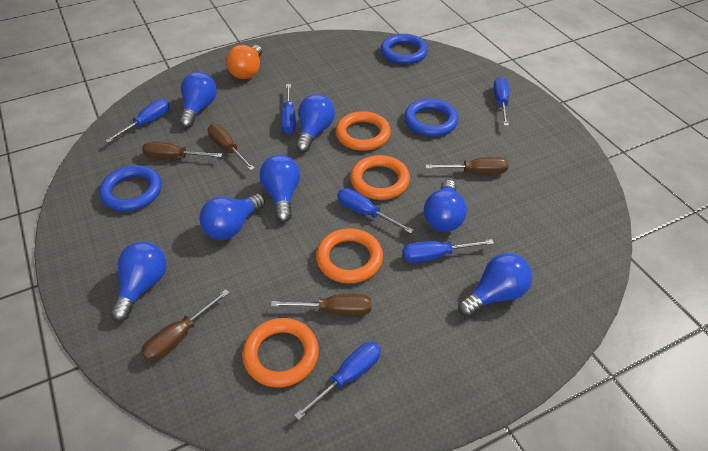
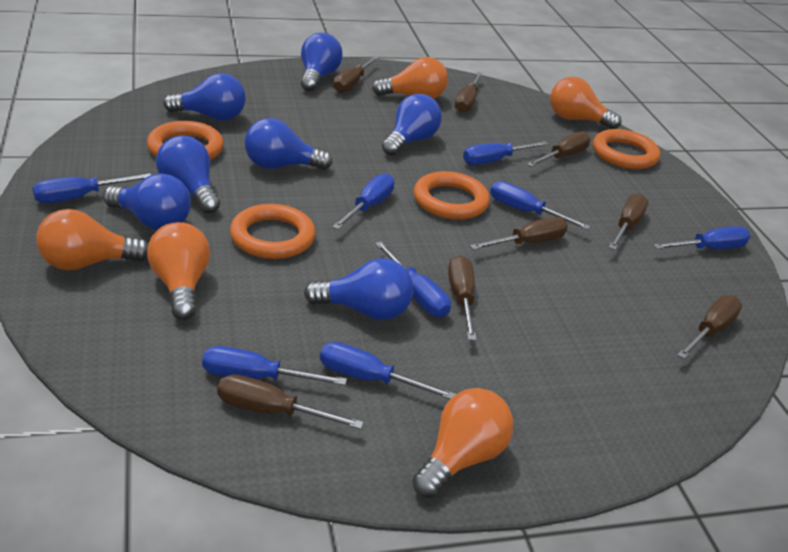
blue ring: [99,165,162,211] [380,34,428,65] [404,99,458,137] = 3 -> none = 0
blue screwdriver: [105,99,170,143] [281,84,296,134] [294,342,381,420] [337,188,414,234] [402,239,494,263] [494,77,509,126] = 6 -> [32,173,151,203] [202,346,347,385] [320,342,456,399] [332,173,395,230] [375,242,451,317] [463,141,548,165] [490,181,591,230] [653,226,750,249] = 8
brown screwdriver: [141,289,229,362] [142,142,222,159] [208,124,255,171] [271,294,371,316] [425,157,508,174] = 5 -> [217,374,364,429] [333,56,379,93] [448,255,477,340] [455,72,483,113] [470,217,568,250] [527,131,591,167] [609,194,648,250] [677,295,742,359] = 8
orange light bulb: [226,45,262,79] = 1 -> [36,209,148,270] [147,222,210,320] [372,57,448,99] [412,388,513,498] [550,77,622,129] = 5

